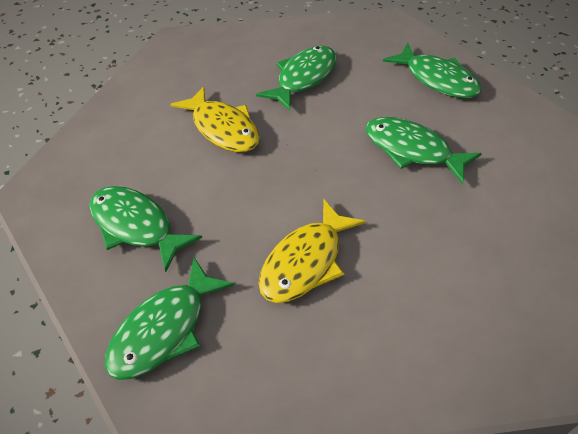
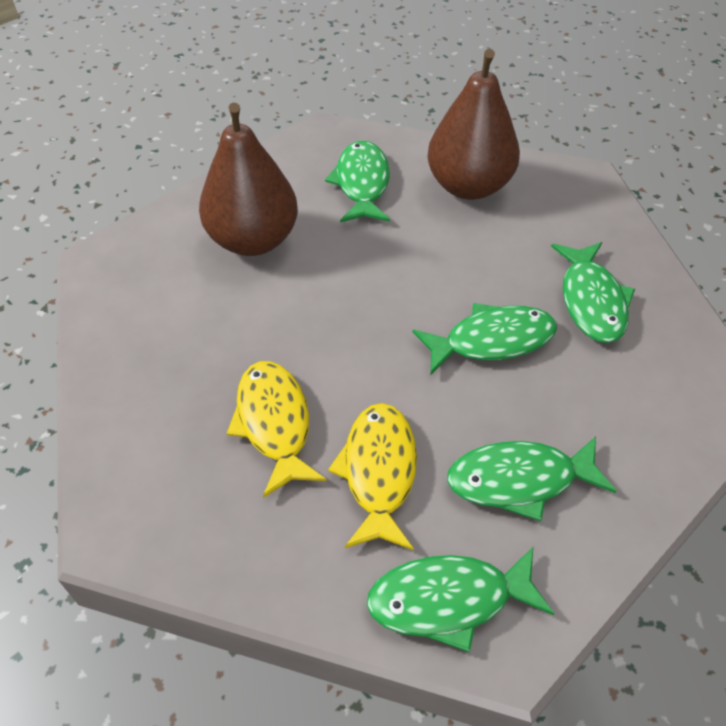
brown pear: none = 0 -> [199,103,298,256] [427,49,520,200] = 2

